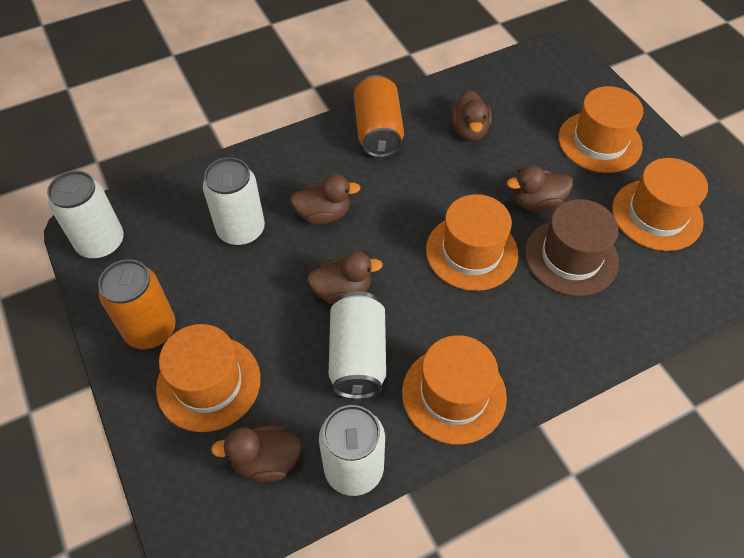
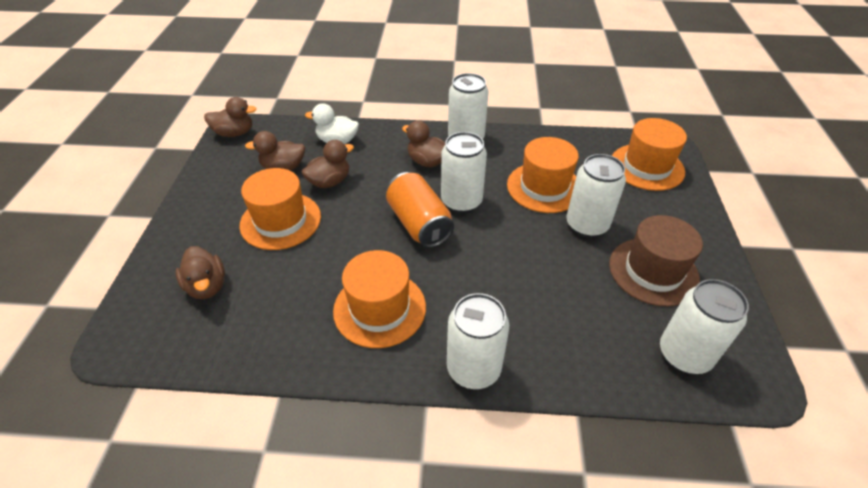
orange can: [98,259,176,349] [354,75,404,158] = 2 -> [386,172,454,248] = 1
orange hat: [156,324,261,432] [402,335,507,444] [426,194,518,291] [558,86,643,173] [612,158,708,251] = 5 -> [240,168,321,250] [333,250,426,348] [507,137,579,213] [612,118,687,191] = 4
white can: [47,170,124,259] [203,157,265,246] [319,405,385,496] [329,291,386,399] = 4 -> [441,132,487,213] [447,293,509,389] [448,73,489,139] [566,154,626,238] [660,279,749,374] = 5
white duck: none = 0 -> [305,103,359,144] = 1

